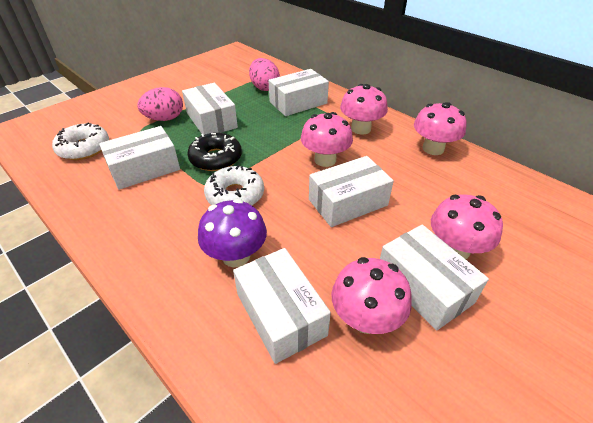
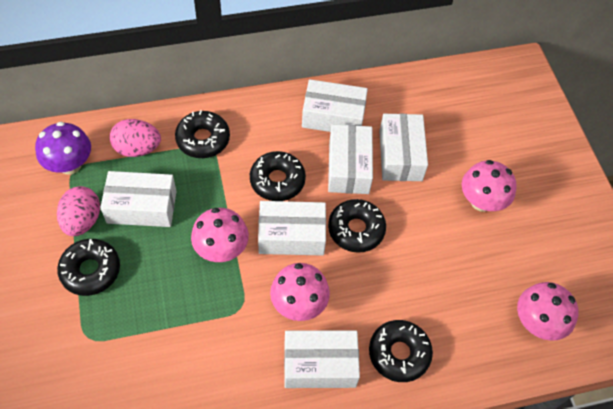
black donut: [187,133,242,171] = 1 -> [57,239,120,296] [175,110,230,158] [250,151,306,201] [328,199,386,253] [369,320,433,382] = 5
pink mushroom: [301,112,353,167] [331,257,411,334] [340,84,388,134] [414,102,467,155] [431,195,503,259] = 5 -> [191,208,249,262] [270,263,330,321] [462,160,517,212] [517,282,579,341] = 4
white donut: [52,122,109,160] [204,165,264,205] = 2 -> none = 0

